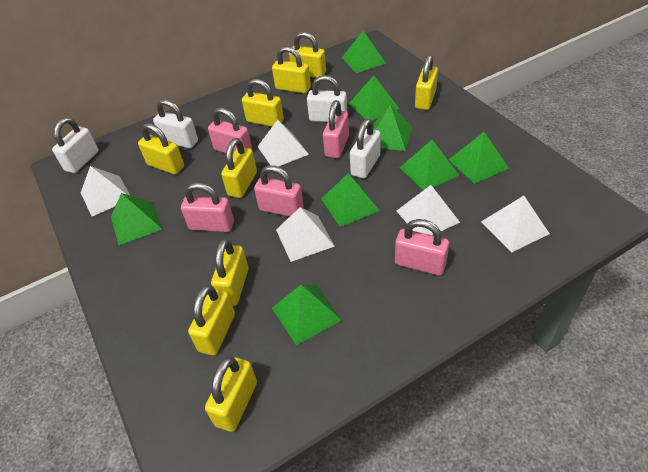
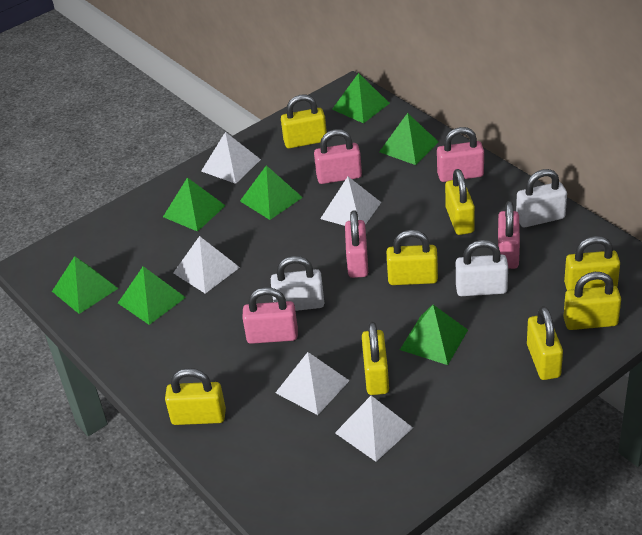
green pyramid: [111,193,162,245] [272,285,342,345] [321,174,380,227] [342,31,386,73] [349,75,399,121] [373,105,412,151] [400,140,459,190] [448,132,509,184] = 8 -> [52,256,118,314] [118,266,186,325] [163,177,226,232] [240,165,303,220] [332,73,390,123] [379,113,439,165] [400,305,468,365] = 7
white padlock: [52,117,99,173] [153,99,198,148] [307,75,347,122] [350,119,381,178] = 4 -> [271,256,324,311] [456,240,508,296] [516,169,567,227] = 3
yellow padlock: [138,123,184,175] [188,285,235,355] [205,356,257,432] [211,239,248,306] [221,138,257,198] [242,79,284,127] [272,46,311,93] [289,32,326,78] [415,54,438,110] = 9 -> [165,368,226,425] [281,95,327,148] [362,322,389,395] [387,230,438,285] [445,169,475,235] [527,306,563,380] [563,272,621,330] [564,236,620,290] = 8

